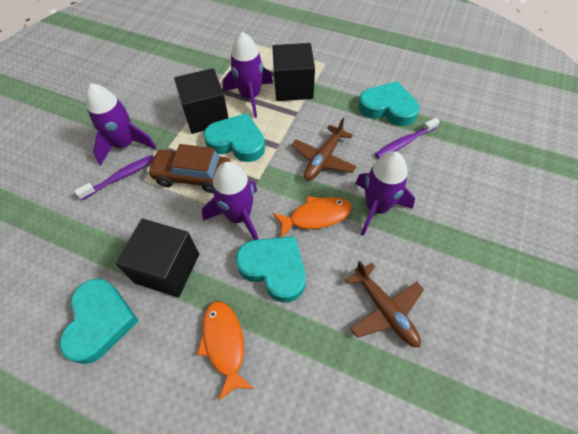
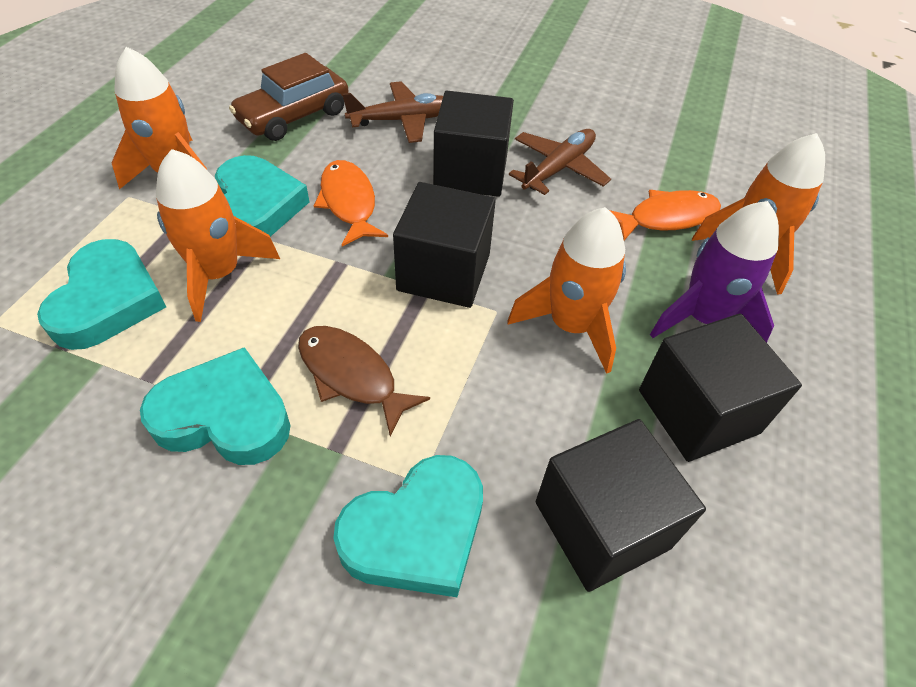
black cube: [115,219,199,297] [174,68,229,134] [272,43,315,101] = 3 -> [393,182,496,308] [433,91,514,197] [536,419,706,592] [639,313,802,462] = 4
brown fish: none = 0 -> [298,326,430,436] = 1
orange rocket: none = 0 -> [112,47,207,189] [156,149,280,322] [508,207,626,374] [692,133,825,295] = 4
purple rocket: [86,83,156,165] [202,162,258,240] [222,32,273,118] [355,151,415,236] = 4 -> [650,201,779,343] = 1
purple toothbrush: [74,155,154,200] [375,118,440,159] = 2 -> none = 0

